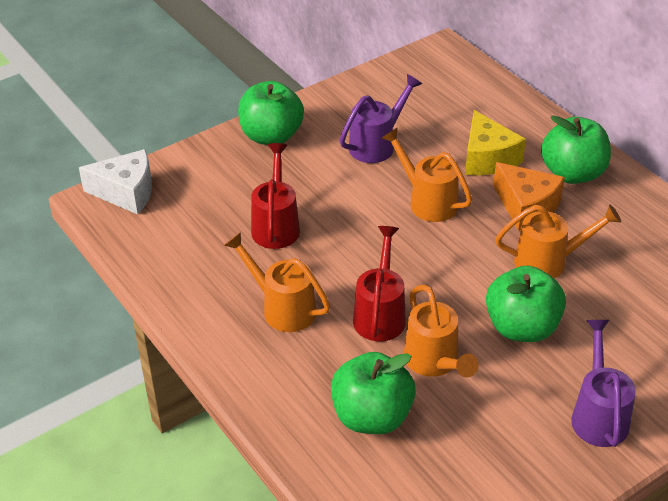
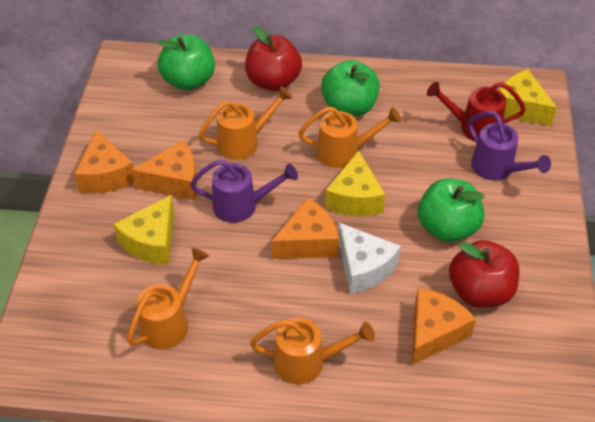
green apple: [238,81,304,145] [331,352,416,434] [486,266,566,342] [541,116,611,184] = 4 -> [157,35,215,91] [321,60,380,117] [418,178,485,242] = 3
orange cheese: [493,162,565,231] = 1 -> [74,129,134,194] [132,140,197,200] [271,198,339,259] [412,288,476,365] = 4
red apple: none = 0 -> [245,26,302,91] [449,240,520,308] = 2
red watering can: [251,143,300,249] [353,226,406,341] = 2 -> [427,82,526,141] = 1
yellow cheese: [465,110,526,175] = 1 -> [113,195,174,265] [325,150,385,216] [499,70,557,126] = 3

